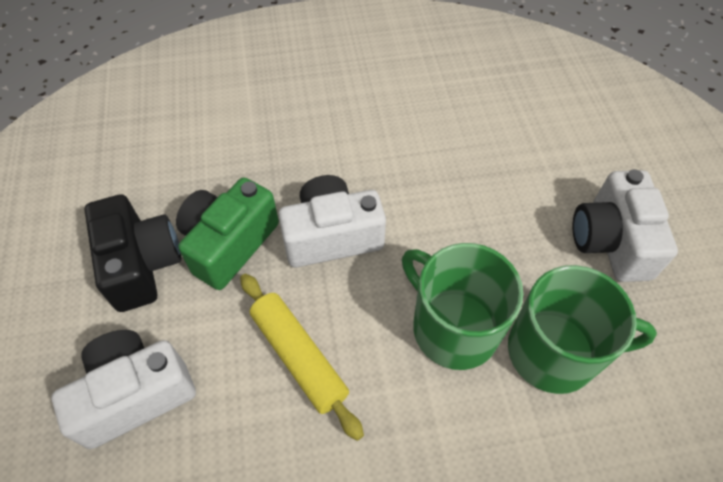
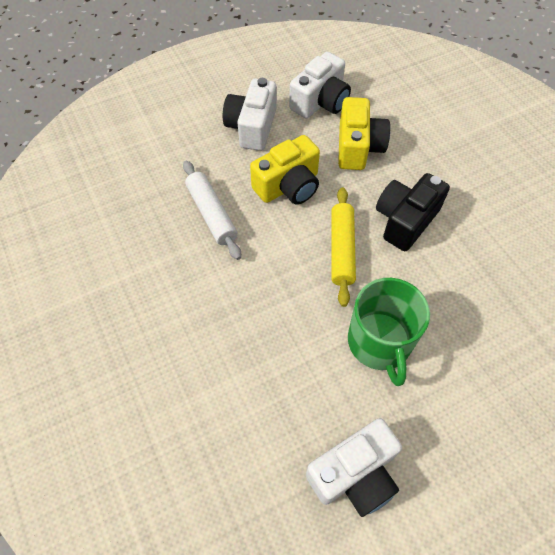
green camera: [176,178,279,290] = 1 -> none = 0
green mug: [402,243,523,370] [508,265,657,394] = 2 -> [348,278,430,386] = 1
white rolling pin: none = 0 -> [183,160,241,260] = 1
yellow camera: none = 0 -> [250,135,320,205] [338,97,390,170] = 2

